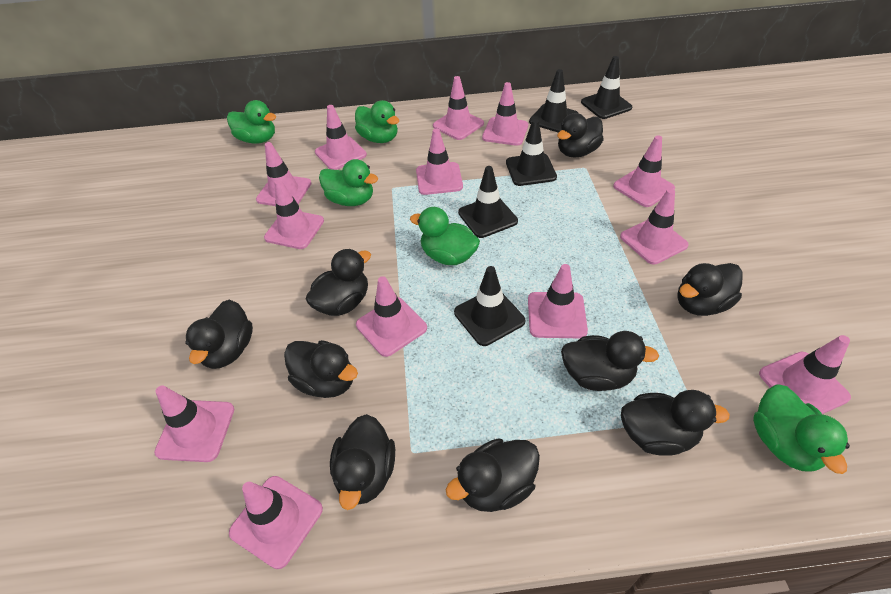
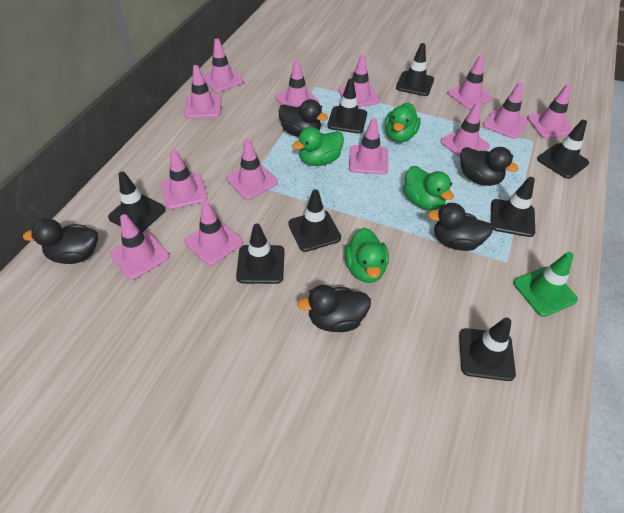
black duck: [186,299,253,369] [284,340,358,398] [305,249,371,316] [330,414,395,510] [446,438,540,512] [557,113,604,157] [561,331,659,391] [621,390,730,455] [677,263,743,316] = 9 -> [23,218,98,264] [278,99,328,137] [297,285,371,332] [428,203,493,251] [460,147,519,186] = 5
black traffic cone: [454,266,525,346] [458,166,518,238] [506,119,557,186] [529,69,578,133] [581,56,632,119] = 5 -> [108,171,165,232] [236,224,285,284] [288,189,341,252] [327,78,367,133] [396,43,434,96] [459,317,516,381] [490,177,535,237] [537,120,589,179] = 8
green duck: [227,100,276,144] [319,159,378,206] [355,100,399,143] [410,207,480,265] [753,384,850,474] = 5 -> [292,127,344,166] [345,228,389,283] [385,103,421,143] [403,166,454,210] = 4
green traffic cone: none = 0 -> [513,252,578,317] = 1

